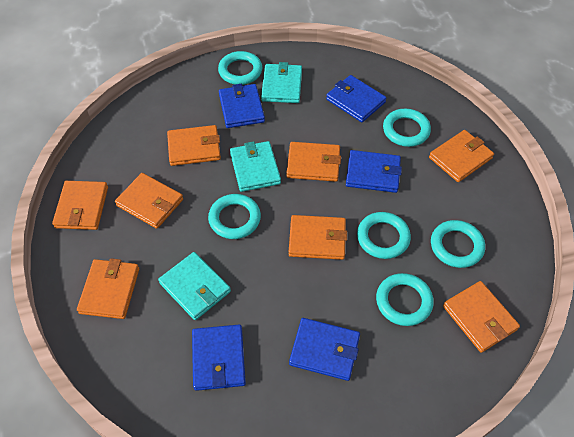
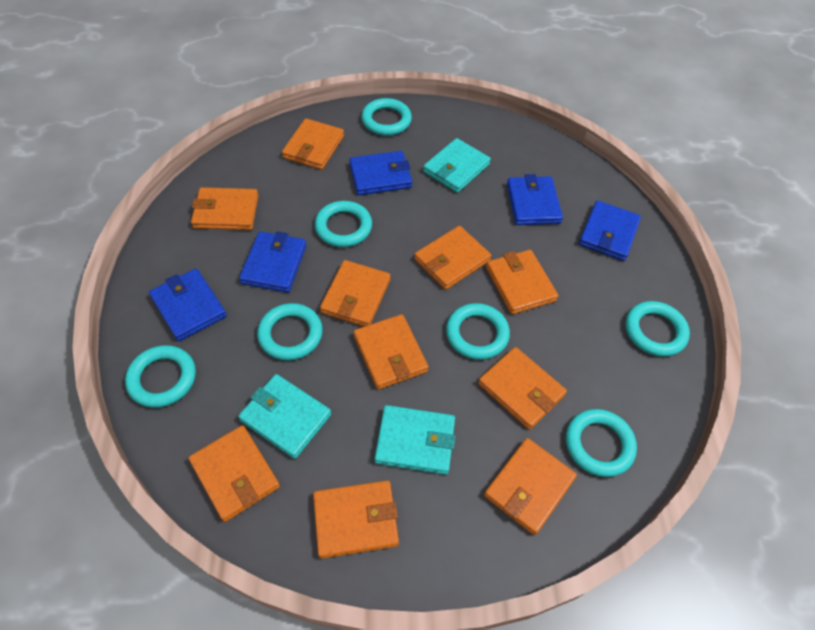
orange wallet: [52,181,108,230] [77,258,139,319] [115,173,183,229] [167,125,221,166] [287,142,341,182] [289,215,347,260] [429,130,494,182] [443,281,520,353] = 8 -> [188,425,280,522] [191,187,259,230] [282,118,344,170] [313,481,399,559] [320,260,391,327] [354,314,429,390] [414,226,492,290] [478,347,567,430] [484,438,577,535] [486,250,558,315] = 10
turquoise ring: [208,194,261,239] [218,51,262,85] [357,212,411,259] [376,273,434,326] [383,109,431,147] [431,220,485,268] = 6 -> [125,345,196,408] [257,303,323,361] [315,201,372,247] [361,98,412,136] [446,303,510,360] [566,409,637,477] [626,301,690,357] = 7

